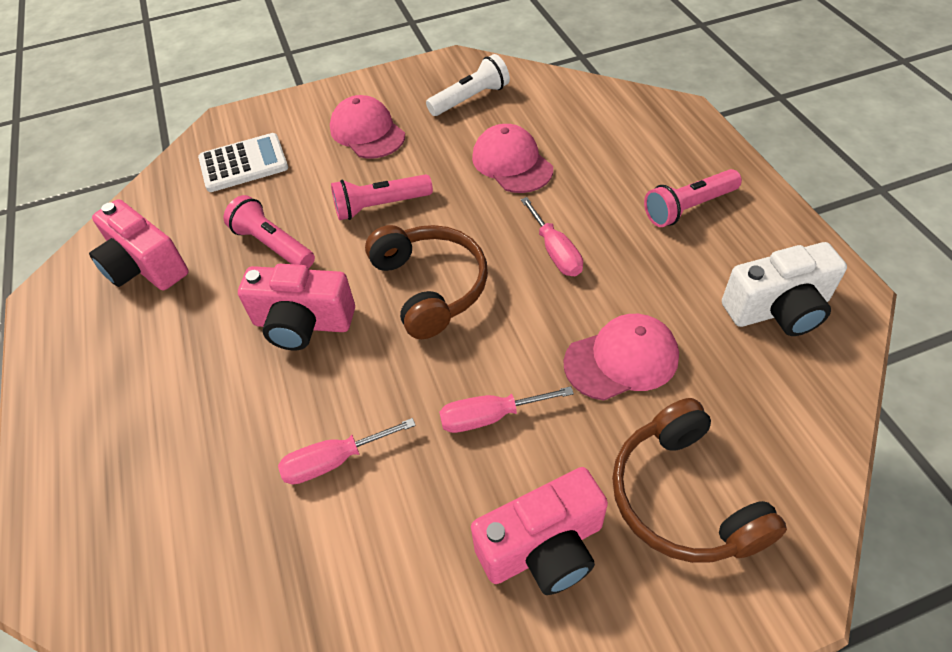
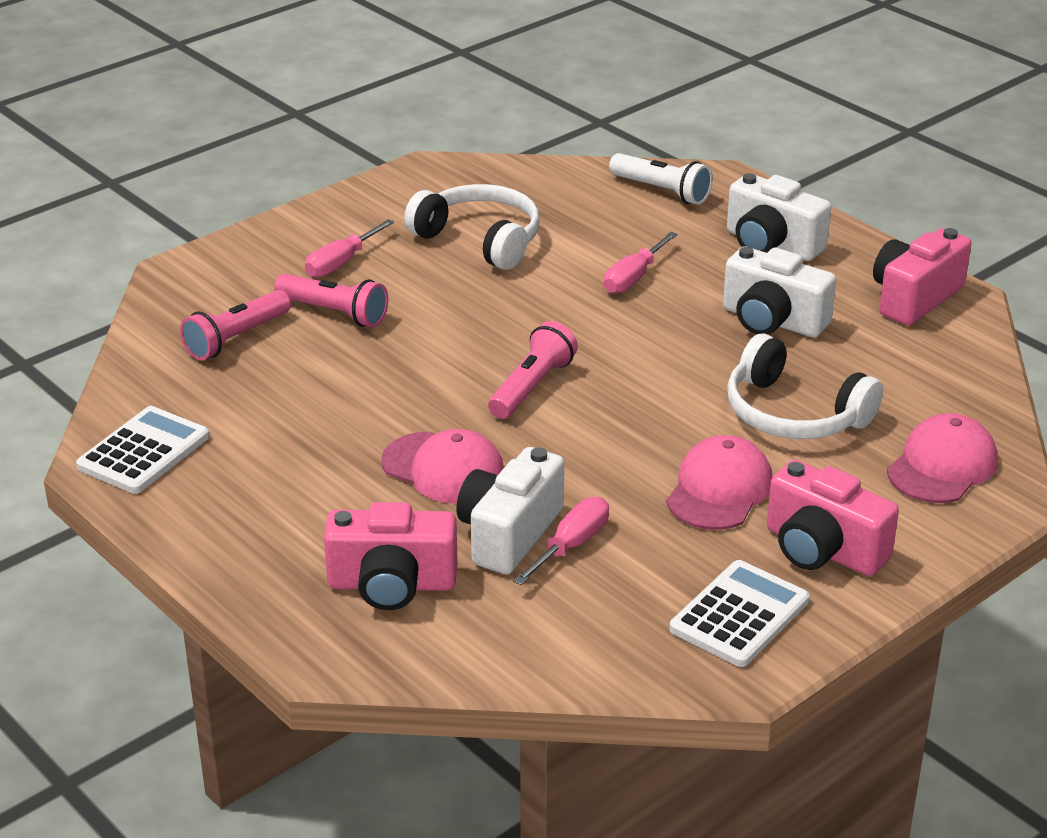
brown headphones: [365,225,488,339] [612,398,787,563] = 2 -> none = 0
white calculator: [198,133,288,192] = 1 -> [76,406,209,494] [670,560,810,667] = 2
white camera: [722,242,847,336] = 1 -> [456,447,564,575] [723,247,836,338] [727,173,831,261] = 3
white headphones: none = 0 -> [404,184,540,270] [727,333,883,439] = 2

